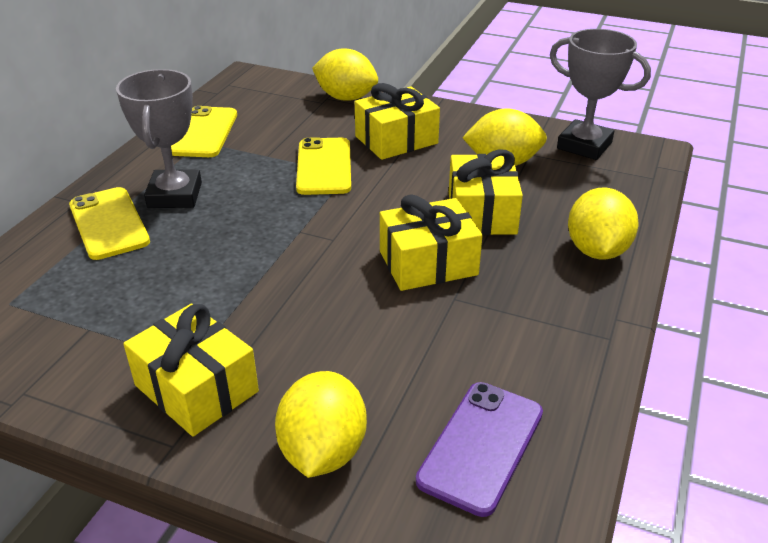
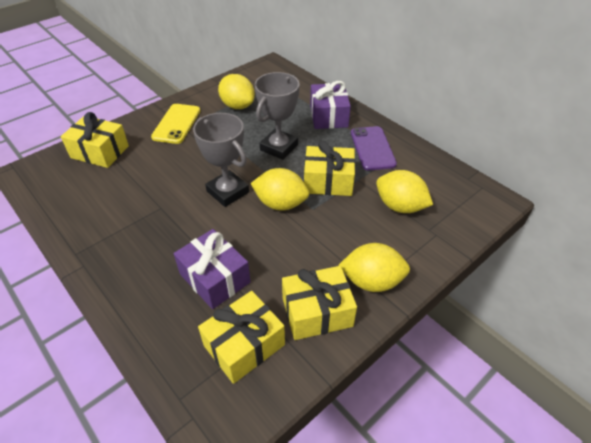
purple gift: none = 0 -> [174,229,251,309] [310,81,351,129] = 2
yellow phone: [69,187,150,260] [171,106,237,157] [296,137,351,195] = 3 -> [151,104,200,144] = 1

